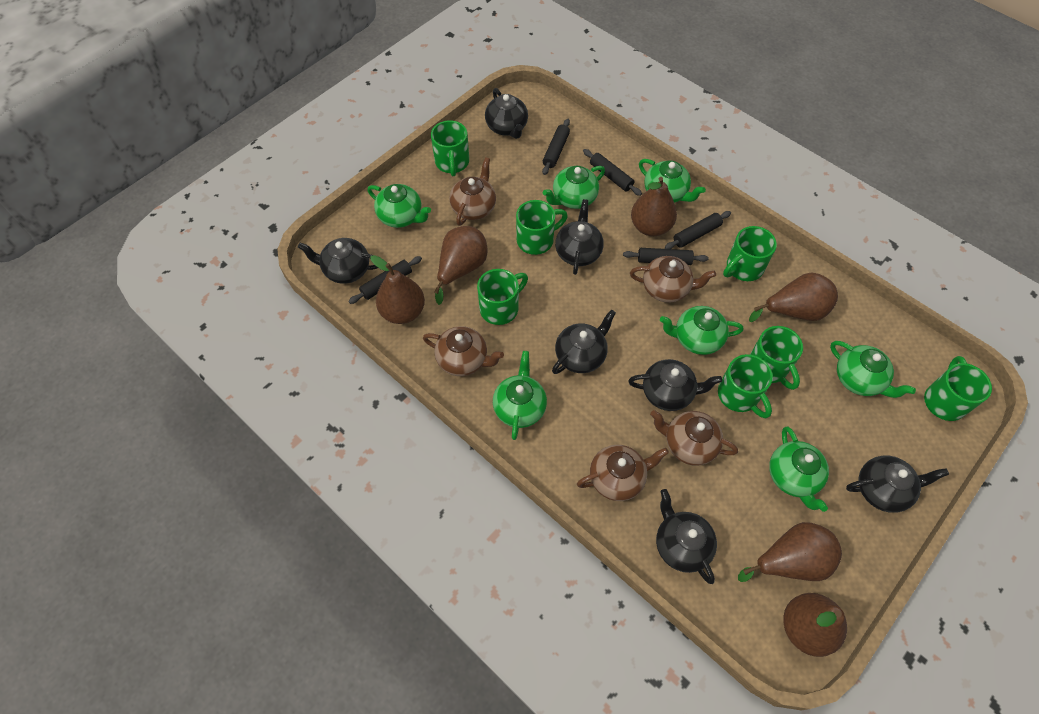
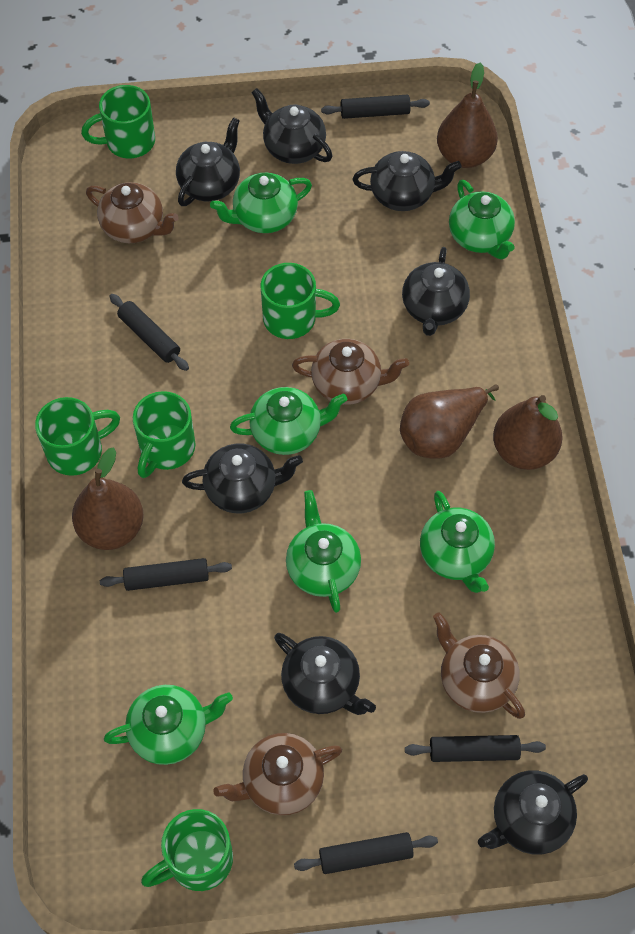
brown pear: [370,255,425,324] [434,226,487,305] [631,177,677,236] [738,522,842,582] [749,272,838,322] [783,593,847,657] = 6 -> [72,447,144,550] [400,384,499,459] [437,63,498,168] [493,395,563,470] = 4
brown teapot: [423,326,504,376] [449,157,496,226] [577,445,669,501] [630,256,716,302] [650,410,738,466] = 5 -> [86,182,179,243] [214,733,342,815] [292,339,409,405] [433,612,525,719] = 4
green mug: [431,120,469,176] [477,269,528,325] [516,200,568,255] [718,354,773,418] [723,226,777,281] [750,326,803,390] [924,356,992,421] = 7 -> [35,397,120,476] [81,85,155,158] [133,391,196,478] [141,809,233,891] [261,263,340,339] = 5
green teapot: [368,184,431,228] [493,351,547,440] [543,166,605,209] [639,159,706,203] [660,306,743,355] [769,426,829,512] [830,341,916,398] = 7 -> [104,685,233,765] [210,173,312,233] [230,387,347,455] [286,490,361,613] [420,491,495,593] [449,180,515,259] = 6

